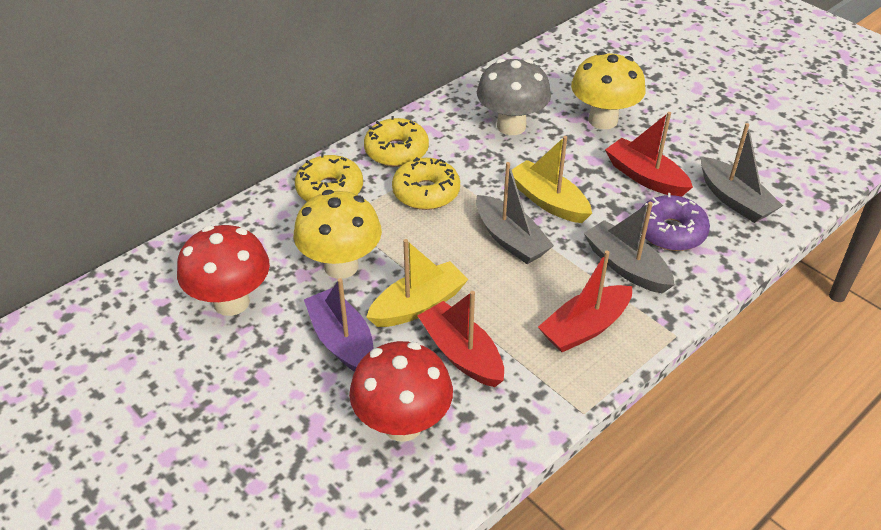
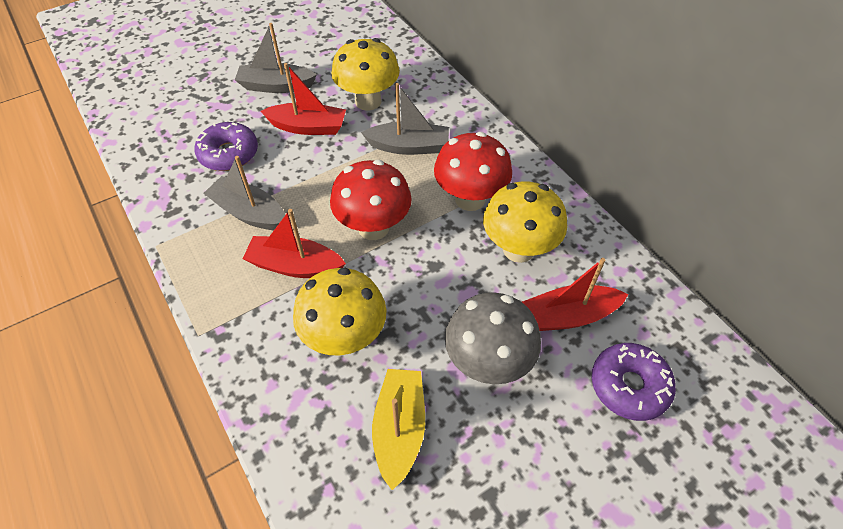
purple boat: [304,278,374,372] = 1 -> none = 0
purple donut: [641,193,710,251] = 1 -> [194,122,258,171] [591,343,676,421] = 2
yellow boat: [366,239,468,327] [512,136,592,223] = 2 -> [372,369,425,490] = 1
yellow donut: [295,153,363,202] [364,116,429,167] [392,157,460,210] = 3 -> none = 0
yellow mushroom: [294,190,382,279] [571,51,646,129] = 2 -> [293,268,387,355] [331,38,400,111] [483,181,567,263] = 3

